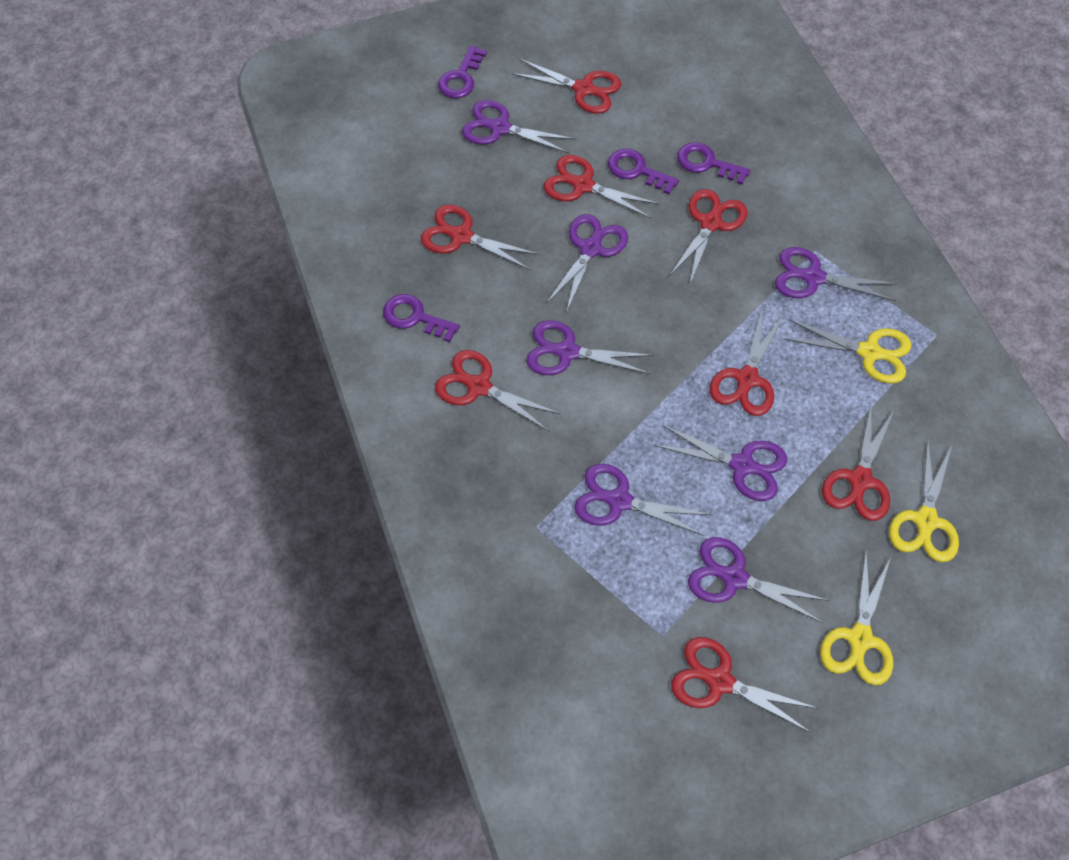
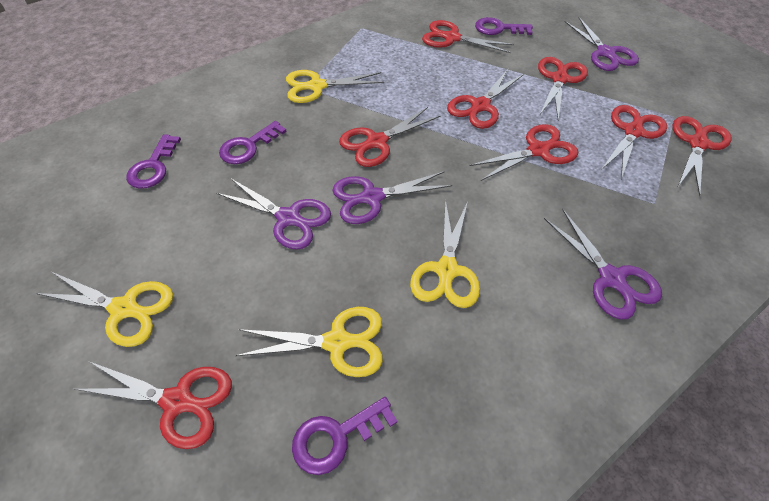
purple scissors: [462,100,576,154] [526,320,653,375] [546,214,628,313] [574,464,711,536] [654,425,787,501] [688,537,829,623] [775,247,898,301] = 7 -> [216,178,331,250] [332,171,452,224] [544,209,662,320] [565,18,639,71] = 4
yellow scissors: [784,320,911,383] [820,550,893,685] [889,439,959,562] = 3 -> [35,272,173,347] [235,307,383,377] [286,70,384,103] [410,199,480,308] = 4

